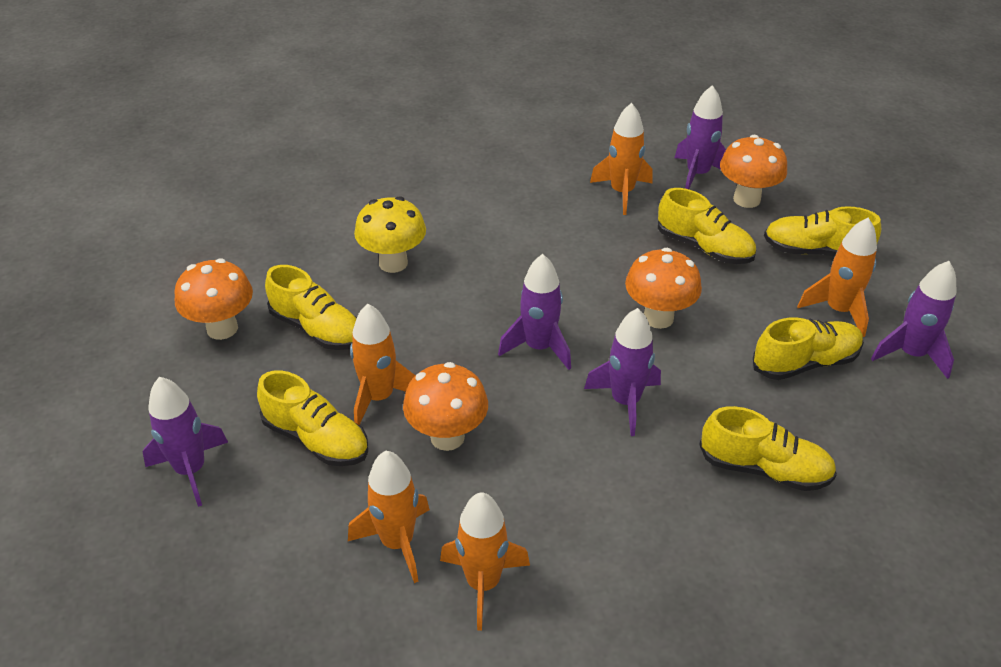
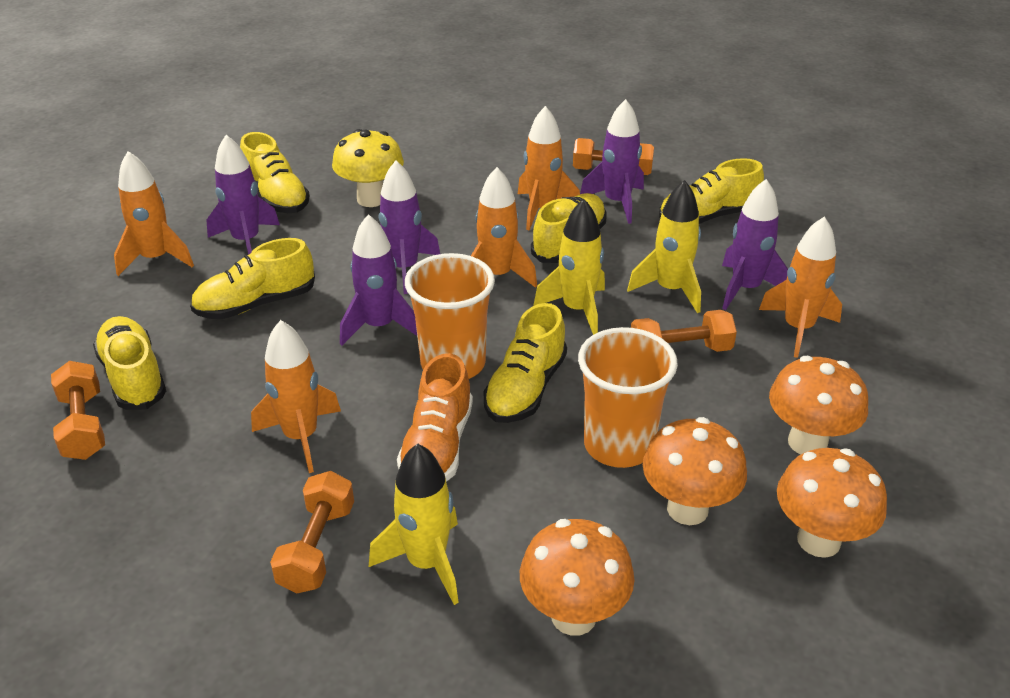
orange cup: none = 0 -> [405,253,495,379] [578,327,678,468] = 2
orange dumbbell: none = 0 -> [51,361,105,460] [270,471,354,593] [573,138,654,175] [631,310,737,352] = 4
orange shoe: none = 0 -> [397,353,473,482] = 1
yellow rocket: none = 0 -> [369,444,459,605] [533,199,605,335] [627,180,701,313] = 3

